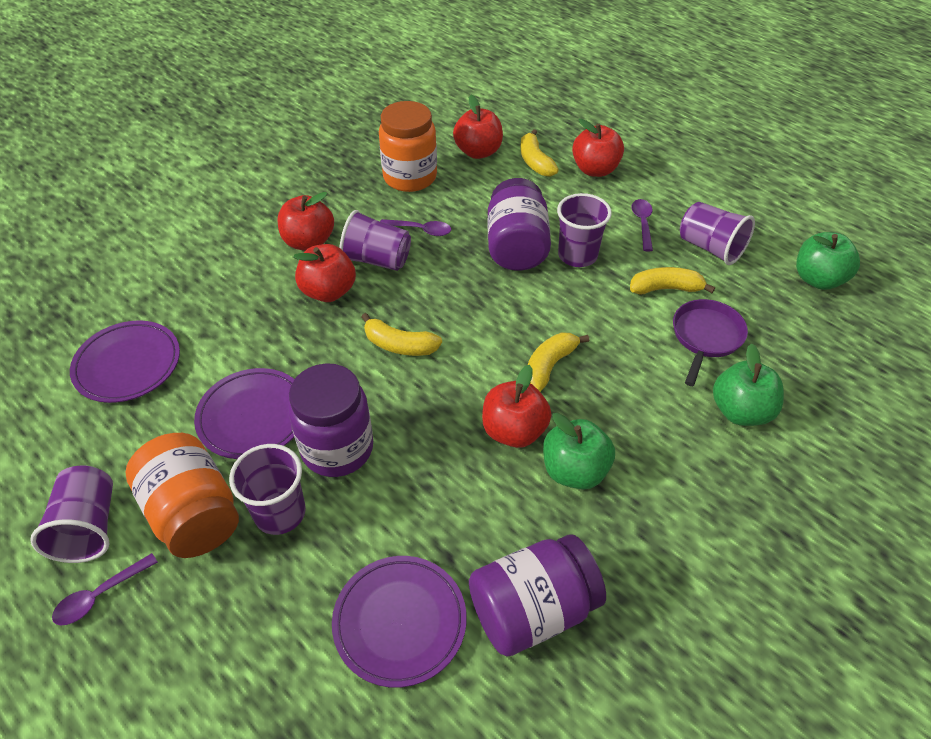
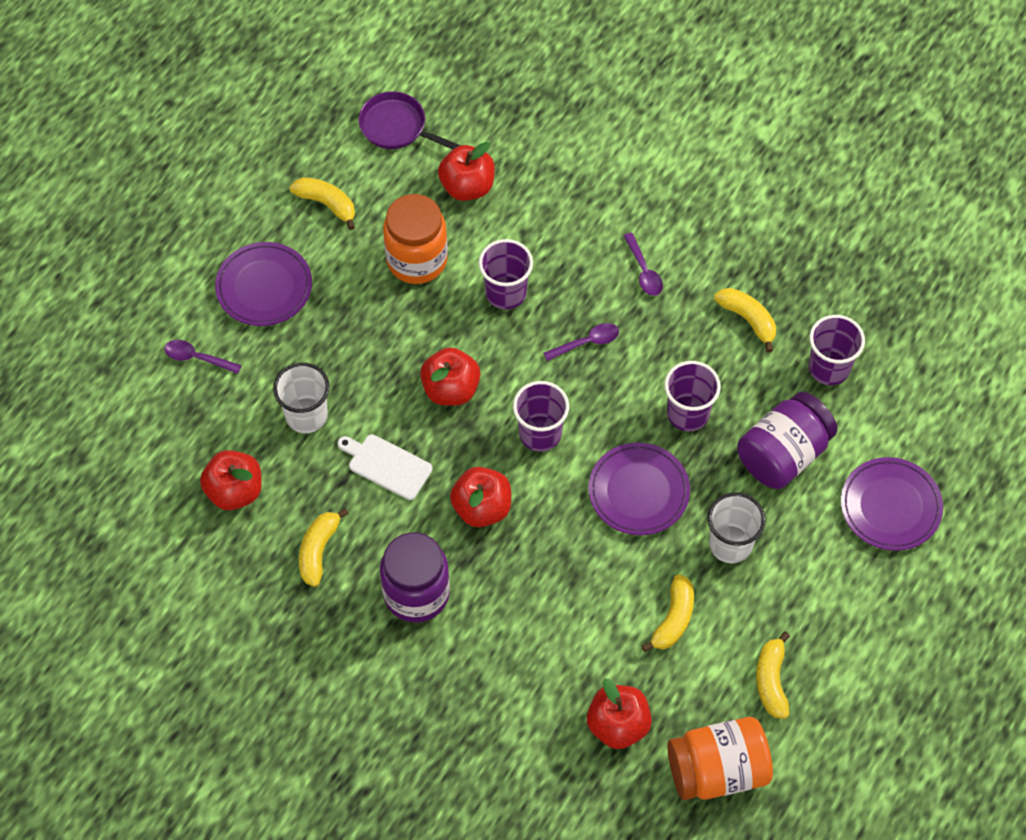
green apple: [543,413,615,489] [713,343,784,426] [796,232,860,290] = 3 -> none = 0
purple cup: [30,465,113,563] [229,444,306,535] [339,210,411,271] [557,193,612,267] [680,202,755,265] = 5 -> [479,239,533,309] [513,381,569,452] [664,361,721,431] [809,315,865,385] = 4
purple jar: [288,363,373,477] [469,535,606,656] [487,178,551,270] = 3 -> [380,533,450,623] [737,392,837,489] = 2
white cup: none = 0 -> [273,363,330,433] [707,492,766,563] = 2
white cutting board: none = 0 -> [338,434,433,500] = 1
yellow banana: [361,313,442,356] [520,129,559,176] [528,333,589,392] [630,267,715,294] = 4 -> [289,177,355,230] [299,508,349,587] [642,574,694,652] [714,288,776,352] [756,632,790,719] = 5

